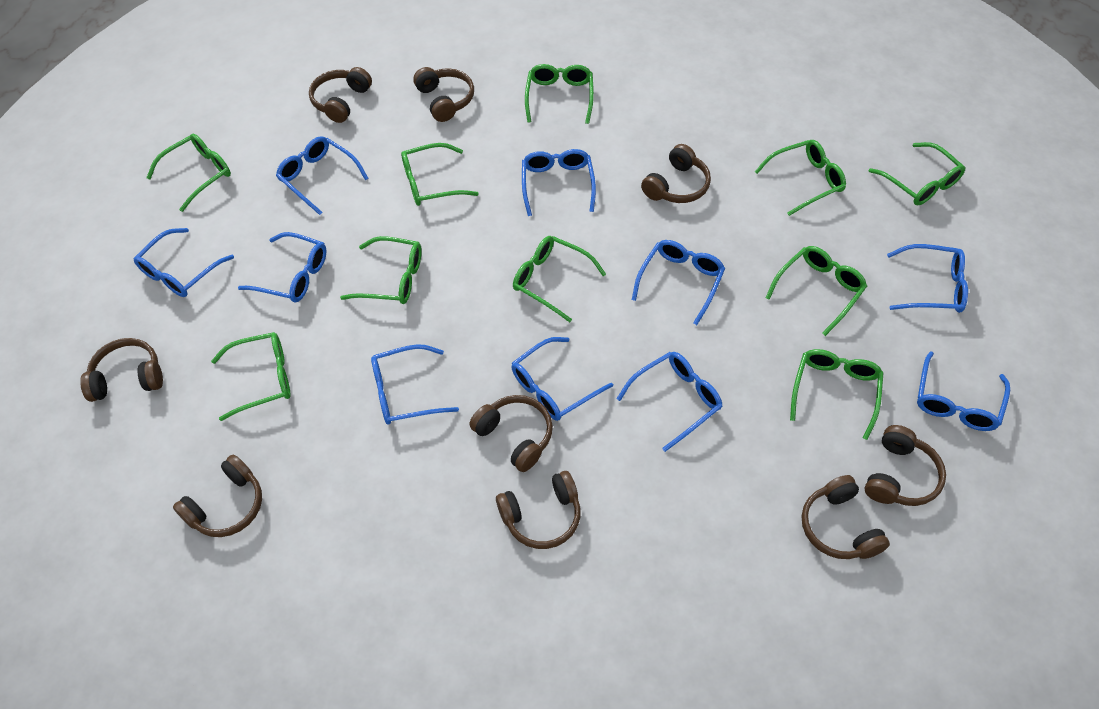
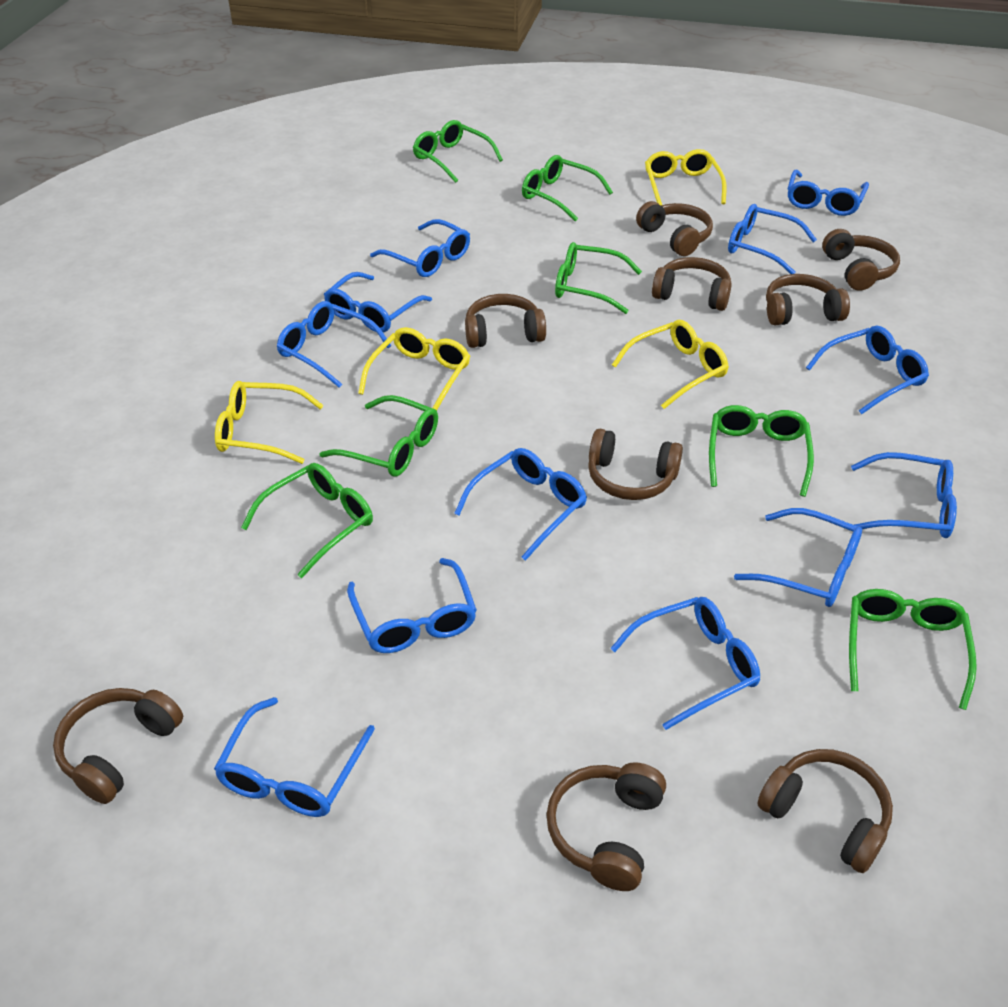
blue glasses: [133,228,234,297] [238,232,326,302] [276,136,369,215] [371,344,459,424] [511,337,613,421] [522,149,596,216] [616,352,723,452] [632,240,725,325] [887,244,968,313] [917,351,1010,431] = 10 -> [214,697,375,817] [277,301,391,388] [324,272,432,333] [347,558,477,653] [370,219,470,277] [454,448,587,561] [610,597,760,730] [728,204,817,274] [734,508,862,607] [787,170,869,216] [806,326,929,414] [851,452,957,538] = 12
green glasses: [146,134,231,212] [211,332,291,421] [340,236,422,304] [401,143,479,206] [513,236,606,322] [525,64,594,124] [755,140,846,216] [766,246,867,336] [790,349,884,440] [869,142,966,206] = 10 -> [241,463,373,578] [319,395,438,477] [413,120,503,183] [522,155,613,222] [555,242,642,314] [709,405,814,497] [849,589,977,710] = 7
yellow glasses: none = 0 -> [215,381,324,464] [358,327,470,410] [612,320,729,409] [645,149,727,205] = 4

